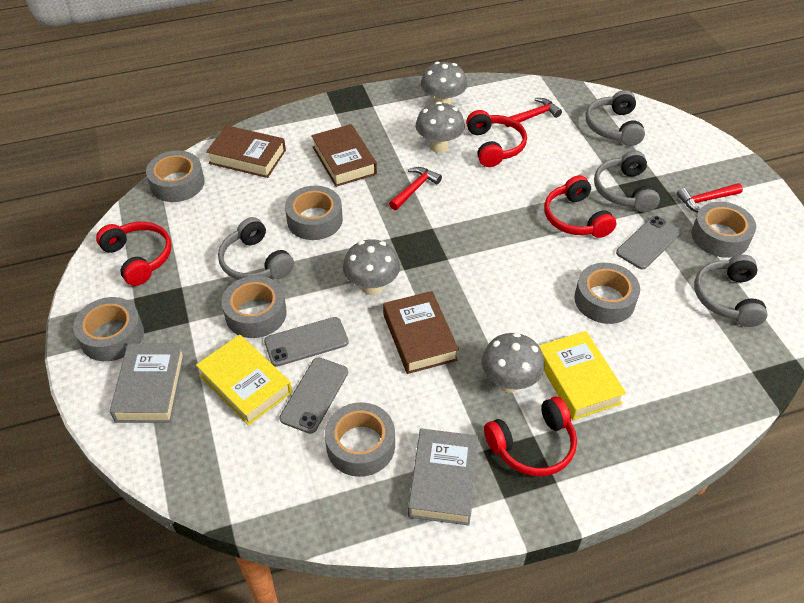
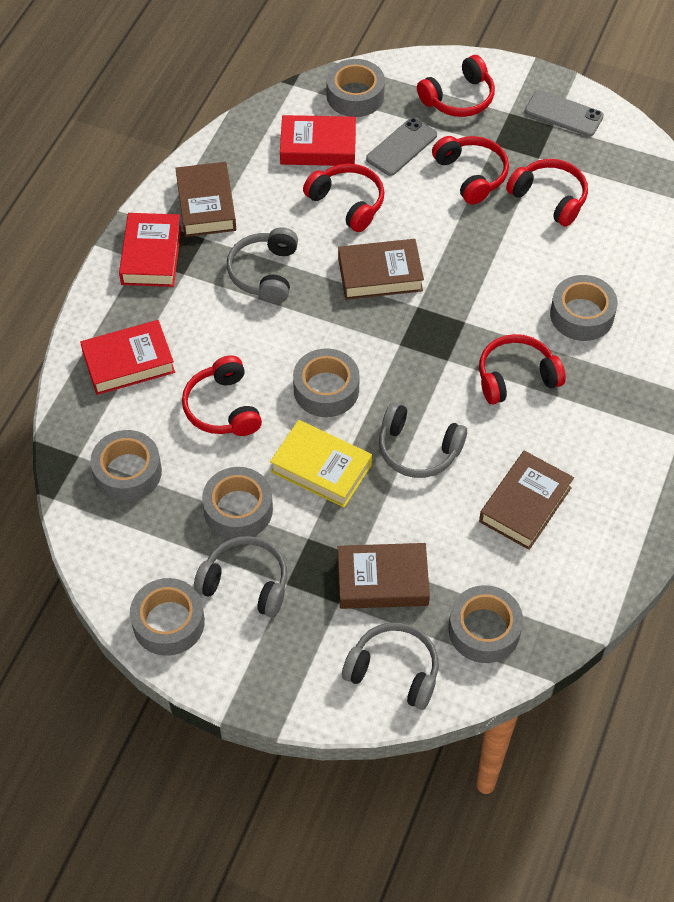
brown book: [206,125,286,178] [311,124,377,187] [383,291,459,374] = 3 -> [175,162,236,237] [338,239,424,300] [338,543,430,609] [479,451,574,550] = 4
grey book: [110,344,185,423] [408,428,479,525] = 2 -> none = 0
grey mushroom: [343,239,400,295] [416,102,465,153] [421,62,467,105] [482,333,545,393] = 4 -> none = 0
grey phone: [264,317,349,367] [279,357,348,434] [616,216,681,269] = 3 -> [366,118,437,176] [525,90,604,137] = 2
red book: none = 0 -> [80,320,175,395] [119,213,181,287] [280,115,356,166] = 3
red hammer: [389,167,442,210] [505,98,562,127] [677,183,743,213] = 3 -> none = 0
red headphones: [96,222,172,286] [466,110,527,167] [484,397,577,476] [544,175,616,238] = 4 -> [182,356,262,436] [303,164,385,232] [417,55,495,117] [432,136,509,204] [479,334,566,404] [506,159,588,227] = 6
yellow book: [196,335,292,426] [539,331,626,420] = 2 -> [270,420,372,508] = 1

